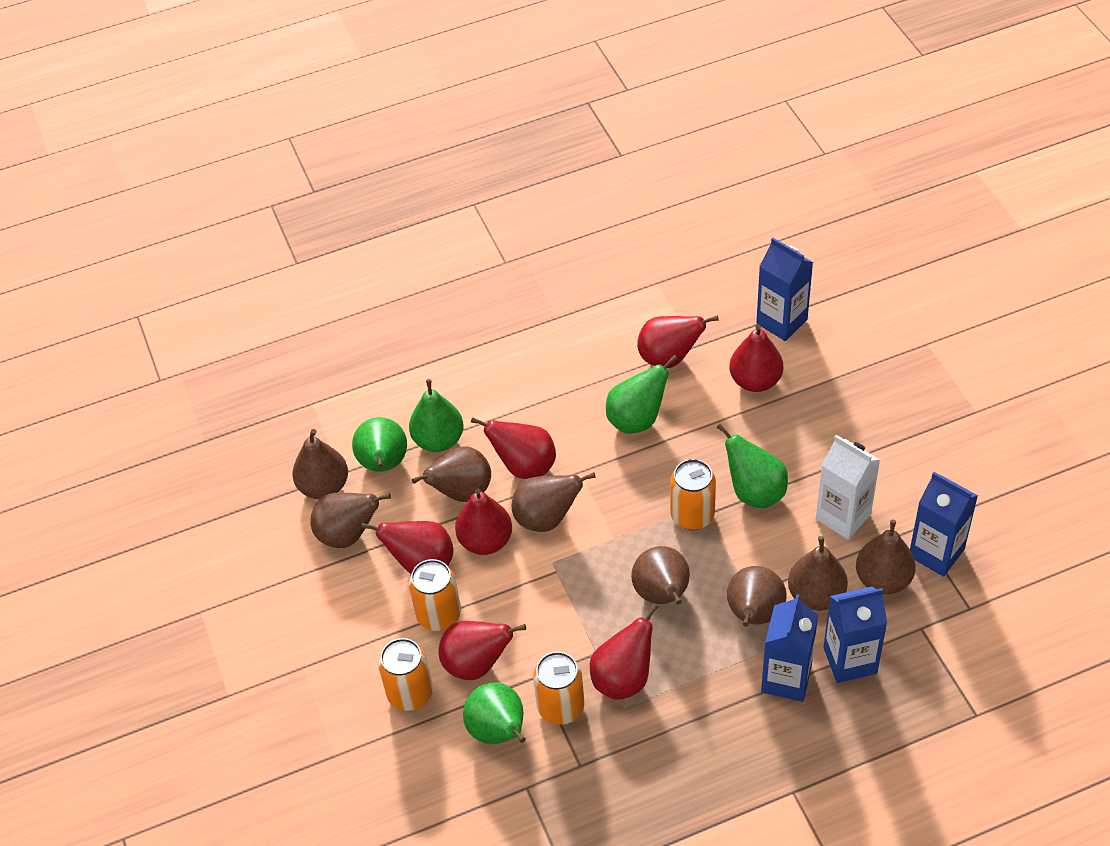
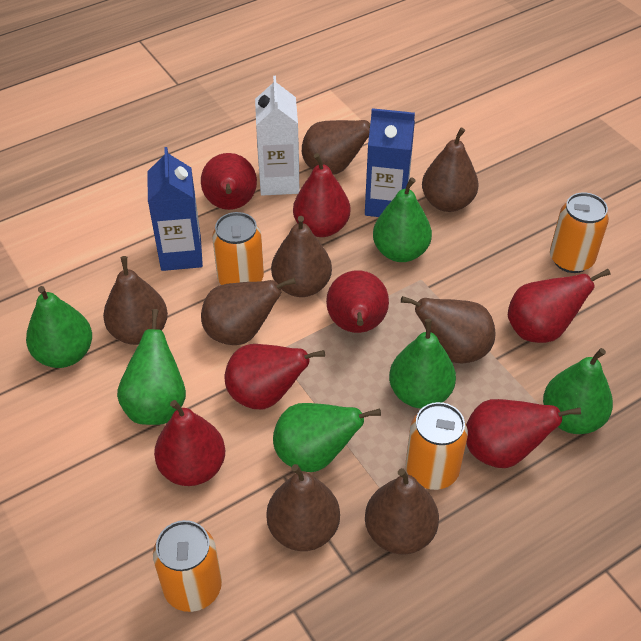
blue carton: [756,238,813,341] [761,594,818,702] [823,586,887,683] [910,472,978,577] = 4 -> [147,147,203,271] [365,108,415,217] = 2
green pear: [352,417,407,472] [409,379,463,452] [463,682,526,744] [606,355,678,434] [716,424,788,508] = 5 -> [26,286,92,368] [117,309,186,425] [273,403,381,472] [373,177,432,262] [389,319,456,409] [543,348,613,434] = 6

